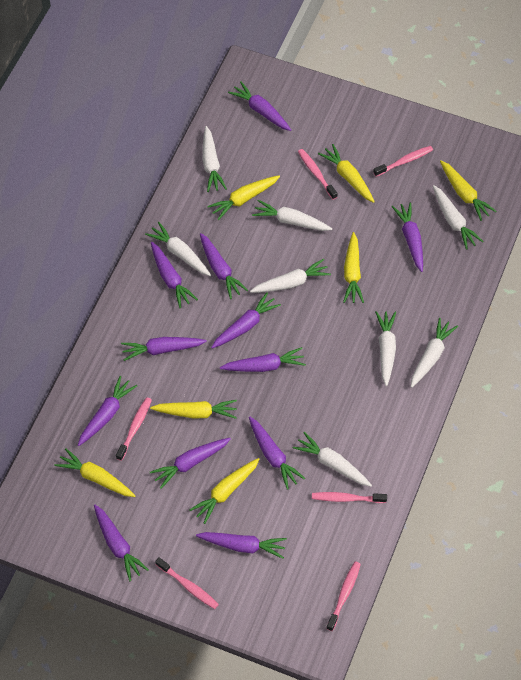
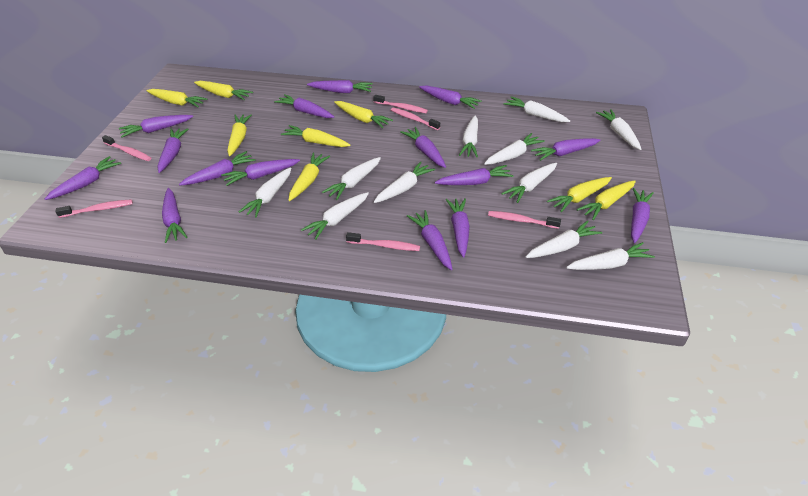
purple carrot: [78,376,137,446] [94,505,149,581] [121,337,207,361] [150,438,231,489] [151,242,198,308] [196,532,287,559] [200,233,248,299] [211,292,281,349] [220,347,306,372] [228,81,291,131] [249,417,305,489] [392,202,423,272] = 12 -> [45,156,121,200] [119,115,193,137] [158,128,188,173] [162,188,187,243] [179,151,256,186] [221,159,300,186] [274,94,334,118] [307,80,373,93] [401,127,446,168] [407,210,452,270] [419,85,482,109] [435,165,514,185] [446,198,470,257] [531,138,600,161] [631,188,654,243] = 15
white carrot: [145,222,211,276] [202,126,227,192] [250,259,331,293] [252,200,332,231] [293,432,372,487] [375,311,396,386] [411,318,458,388] [433,185,483,250] = 8 -> [239,167,291,218] [301,192,369,240] [322,157,381,200] [374,162,435,203] [459,115,478,157] [484,133,545,165] [502,163,557,203] [504,96,570,122] [526,220,602,258] [566,242,655,270] [596,109,641,150] = 11
yellow carrot: [55,448,136,497] [150,400,237,419] [189,458,260,524] [207,175,280,220] [318,144,375,203] [343,232,364,303] [440,160,496,221] = 7 -> [146,89,207,107] [194,81,253,100] [227,114,252,156] [281,125,350,147] [289,153,330,201] [334,101,393,128] [547,177,612,212] [577,180,636,220] = 8

